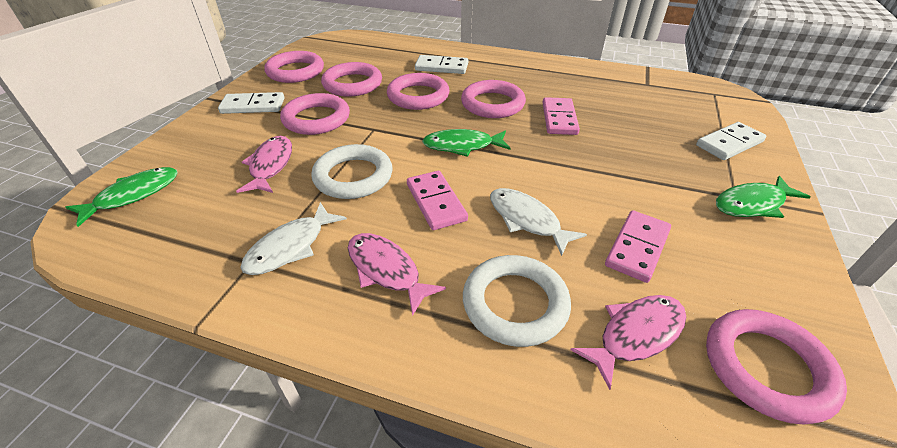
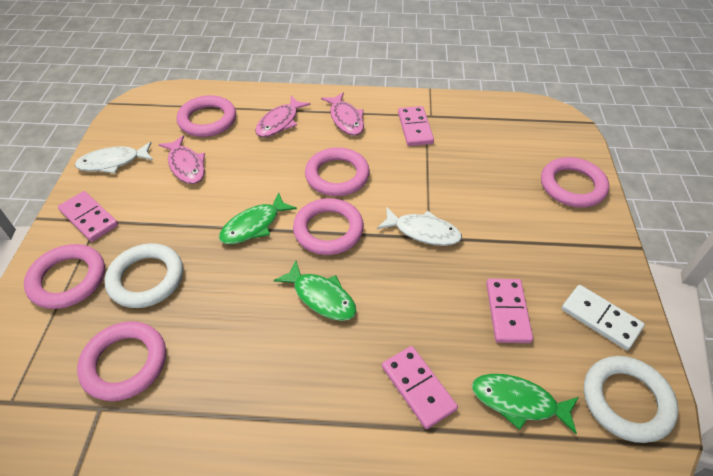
pink domino: [407,171,468,230] [543,97,580,135] [605,210,671,283] = 3 -> [58,191,118,242] [382,346,458,429] [398,106,434,146] [486,279,533,343] = 4
white domino: [218,92,285,114] [415,55,468,74] [696,122,766,160] = 3 -> [561,285,645,350] = 1

